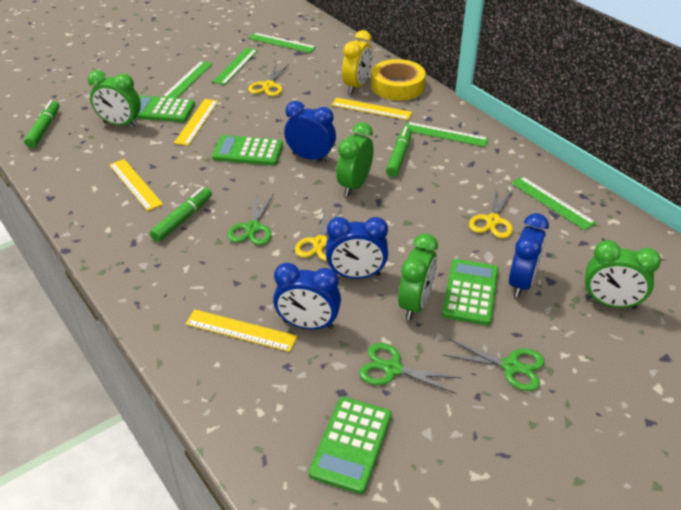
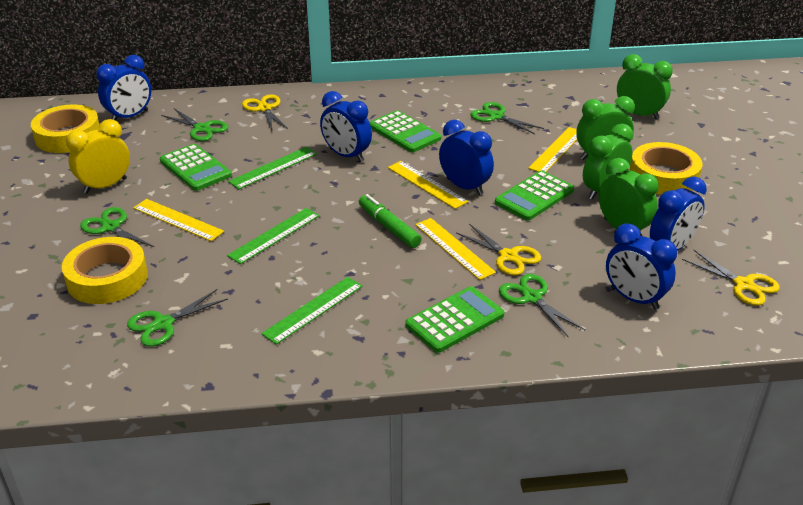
blue clock: [273,263,341,329] [284,101,336,162] [326,217,388,279] [509,213,549,297] = 4 -> [96,55,151,121] [320,91,372,162] [439,120,494,195] [606,223,677,310] [650,177,707,251] = 5
green marker: [24,100,60,148] [150,187,212,242] [386,126,412,177] = 3 -> [359,194,421,248] = 1
green ruler: [162,61,213,98] [212,48,258,85] [248,33,316,53] [405,122,489,147] [511,176,596,230] = 5 -> [227,208,320,264] [228,147,317,189] [261,277,363,345] = 3
green scissors: [227,192,274,245] [359,343,462,394] [443,339,545,391] = 3 -> [80,207,154,247] [127,289,228,347] [161,108,228,141] [470,102,544,134] [499,274,585,337] = 5
yellow tape: [371,59,426,100] = 1 -> [31,105,101,153] [62,237,148,304] [630,142,702,195] = 3

